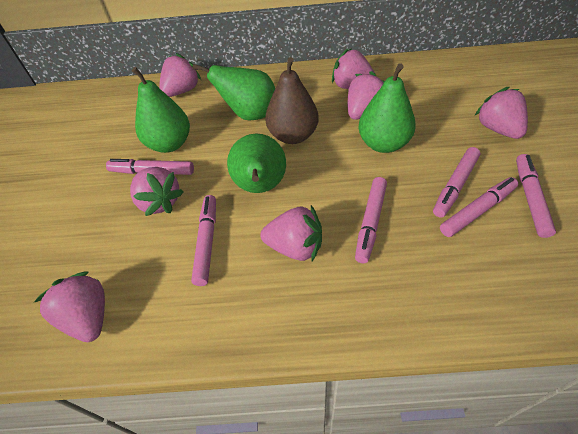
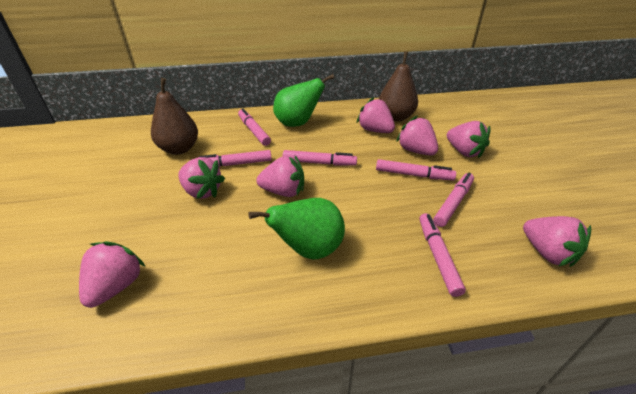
brown pear: [265,57,319,144] = 1 -> [151,78,198,155] [379,51,418,121] = 2
green pear: [132,67,190,153] [193,64,275,121] [227,134,286,193] [358,63,416,153] = 4 -> [248,198,345,260] [273,74,334,127] = 2

